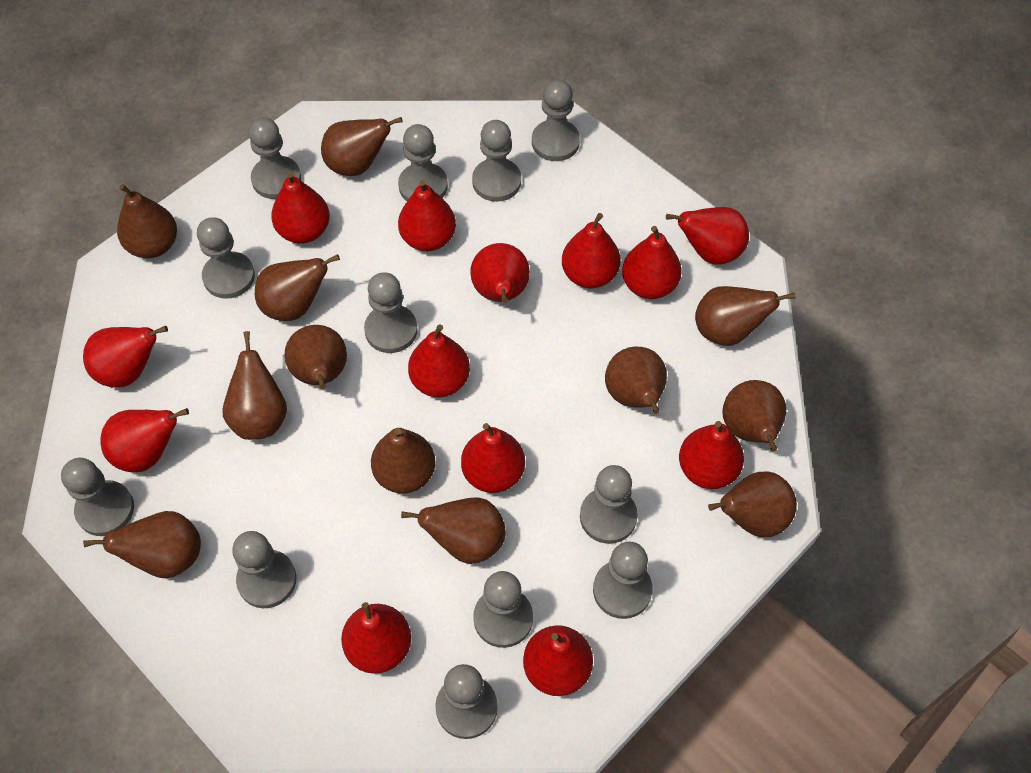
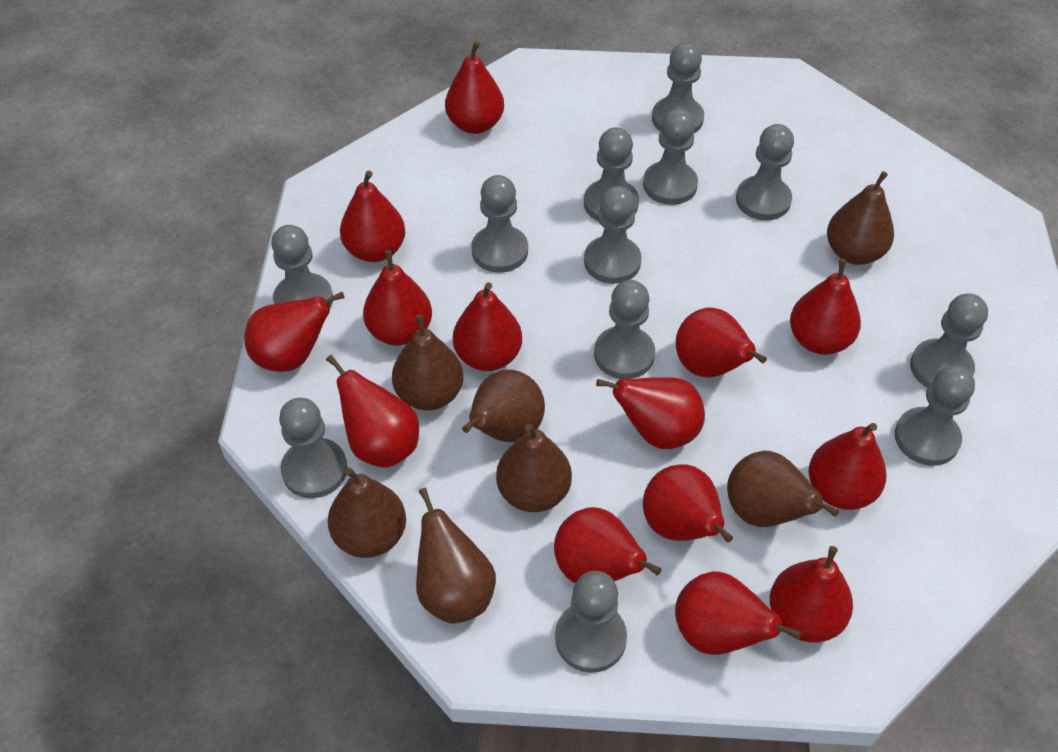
brown pear: [83,511,201,579] [117,184,177,258] [222,331,287,440] [255,254,340,321] [285,325,347,389] [321,117,403,176] [371,428,436,494] [401,497,506,564] [605,347,667,414] [695,286,796,346] [708,472,797,537] [722,380,786,451] = 12 -> [328,468,406,558] [392,314,463,410] [416,488,496,624] [462,369,545,442] [496,424,572,512] [727,451,839,527] [827,171,894,265] = 7
red pear: [83,326,168,388] [100,408,189,472] [271,172,330,244] [341,602,411,674] [398,180,456,251] [408,324,470,397] [461,423,525,493] [470,243,530,303] [523,625,593,696] [562,213,620,289] [622,226,682,299] [666,207,749,265] [679,421,744,489] = 13 -> [244,292,345,372] [326,355,419,468] [340,171,405,262] [363,250,432,346] [445,42,504,134] [453,282,522,371] [554,507,662,583] [596,377,705,449] [643,464,733,543] [675,571,802,655] [676,307,767,378] [770,546,853,642] [790,259,861,355] [808,423,886,510] = 14

